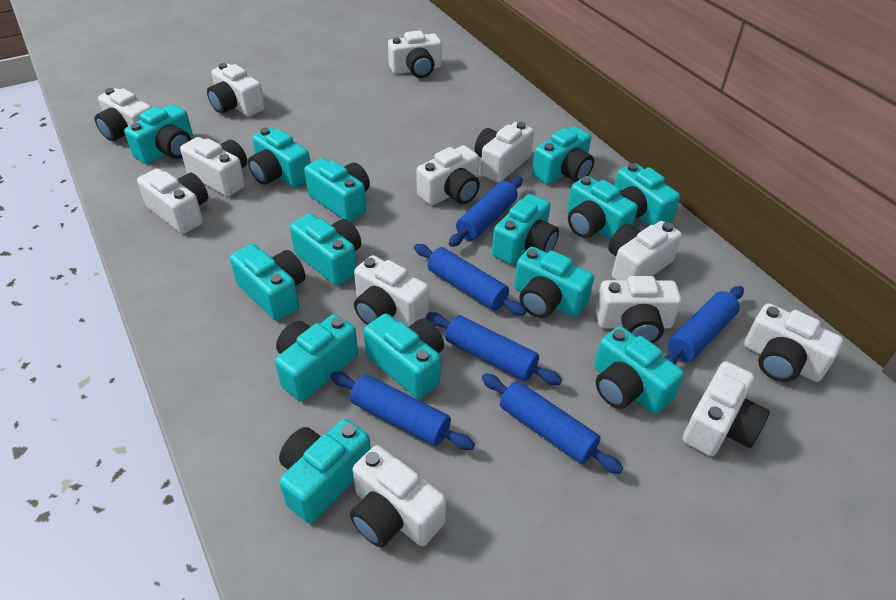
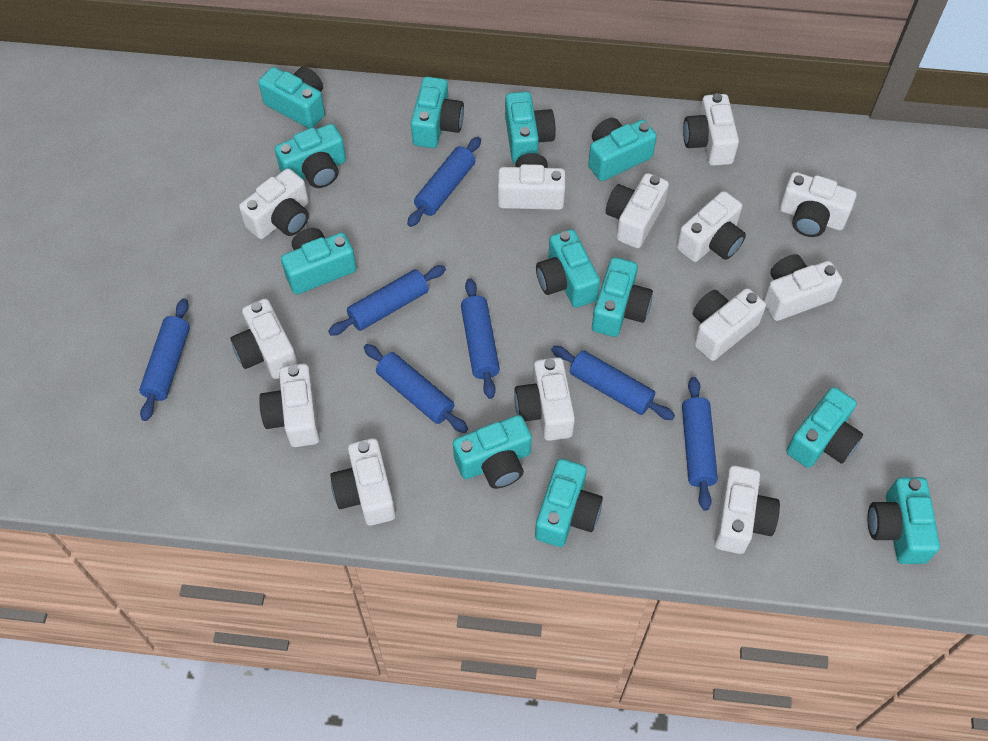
blue rolling pin: [330,372,475,450] [414,244,526,316] [426,312,562,385] [449,177,523,247] [482,373,623,474] [665,286,744,365] = 6 -> [139,298,190,421] [328,265,446,336] [364,344,468,433] [407,137,481,227] [461,278,500,399] [551,346,675,420] [682,377,718,511] = 7
turquoise camera: [124,104,193,164] [230,244,306,321] [248,127,310,188] [275,314,358,401] [279,419,371,523] [290,214,361,286] [304,158,370,222] [364,314,444,399] [492,194,559,265] [514,247,594,318] [532,126,594,185] [567,176,638,240] [594,326,684,414] [614,163,680,226] = 14 -> [258,67,325,128] [275,124,346,188] [281,228,357,294] [411,77,464,148] [453,415,532,489] [505,91,556,163] [535,459,603,547] [536,229,600,308] [588,118,657,181] [592,257,653,337] [786,387,863,468] [867,477,940,564] = 12

